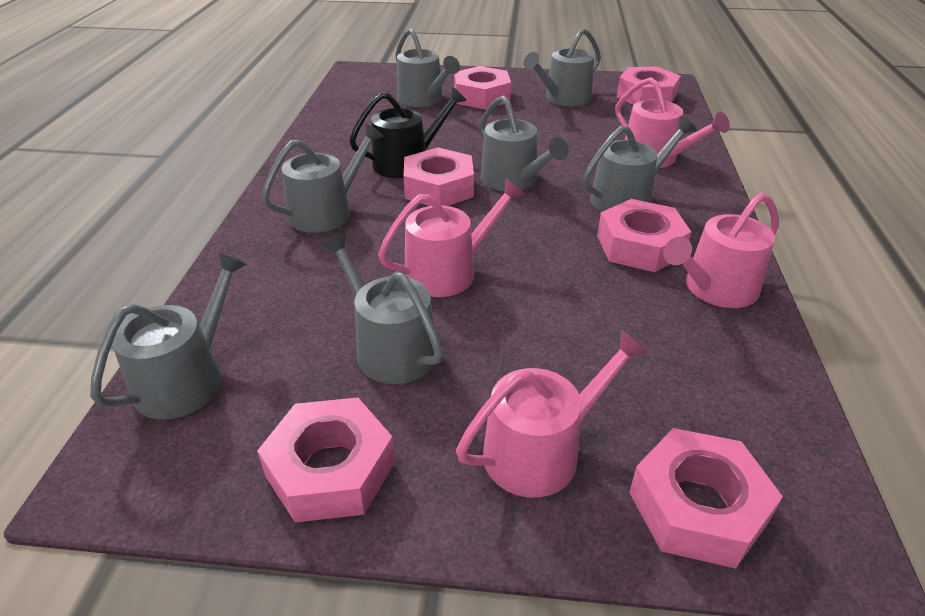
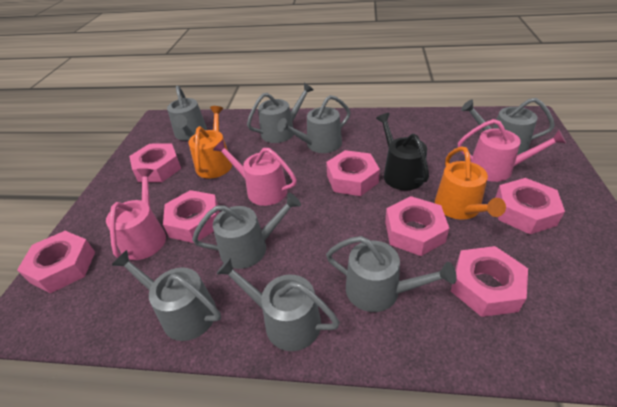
grey watering can: [90,252,247,420] [261,123,384,233] [321,232,443,384] [395,28,460,107] [480,96,569,191] [523,28,601,107] [582,116,697,212] = 7 -> [112,250,221,341] [167,86,207,141] [192,193,301,269] [216,258,340,351] [247,83,314,143] [277,95,351,153] [326,236,457,312] [461,98,555,155] = 8
orange watering can: none = 0 -> [189,106,232,179] [435,147,506,220] = 2
pink nut: [257,398,395,523] [404,147,474,206] [454,66,511,109] [597,199,691,272] [617,66,681,105] [629,428,783,569] = 6 -> [17,231,95,293] [129,143,181,182] [163,190,220,243] [326,150,380,196] [385,196,450,256] [451,246,528,317] [495,178,565,234] = 7
pink watering can: [378,178,525,297] [456,330,648,498] [616,77,730,168] [663,193,779,308] = 4 -> [106,168,166,260] [213,140,297,206] [458,119,566,182] = 3

